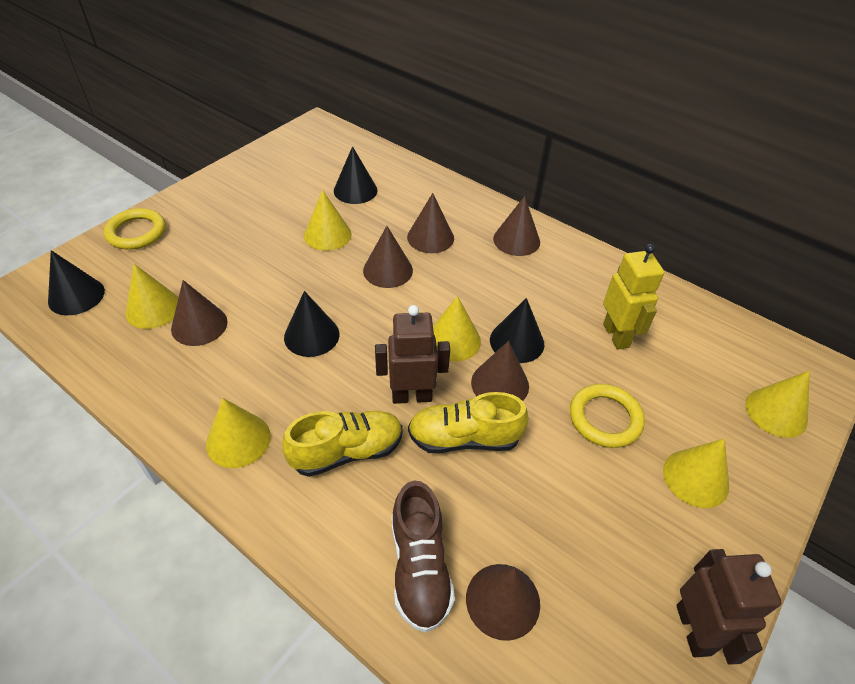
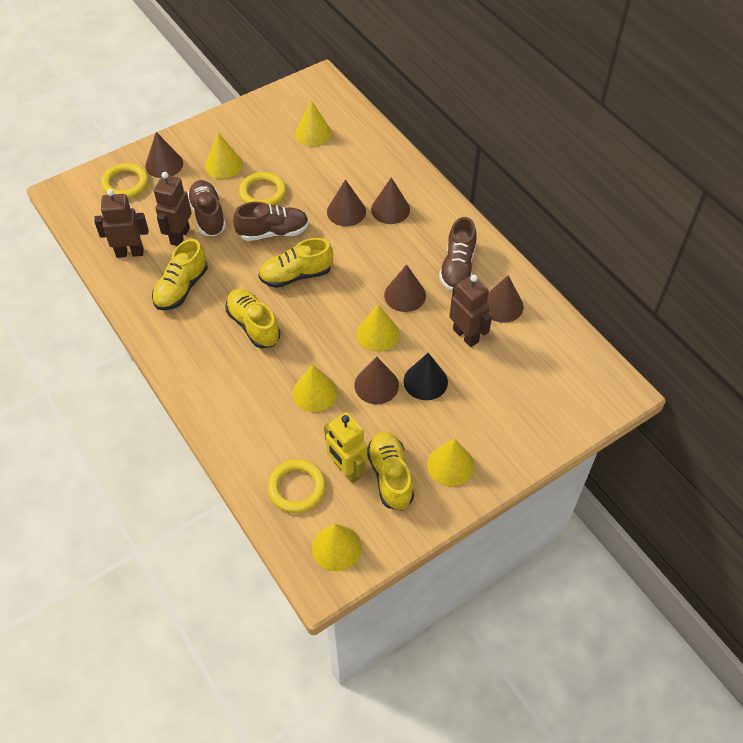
black cone: [48,250,105,315] [284,291,339,357] [334,146,377,204] [490,298,544,363] = 4 -> [403,353,448,400] = 1
brown robot: [375,305,450,404] [676,549,781,665] = 2 -> [94,189,149,258] [154,172,192,246] [449,275,492,347] = 3
brown shoe: [392,481,455,633] = 1 -> [188,180,226,236] [233,201,309,241] [439,217,477,291] = 3
yellow ring: [104,208,166,250] [570,384,645,448] = 2 -> [101,163,148,199] [239,172,286,205] [267,459,326,513] = 3
yellow shoe: [282,411,403,477] [408,392,529,453] = 2 -> [152,239,208,310] [225,289,280,348] [258,238,333,288] [367,432,414,510] = 4

